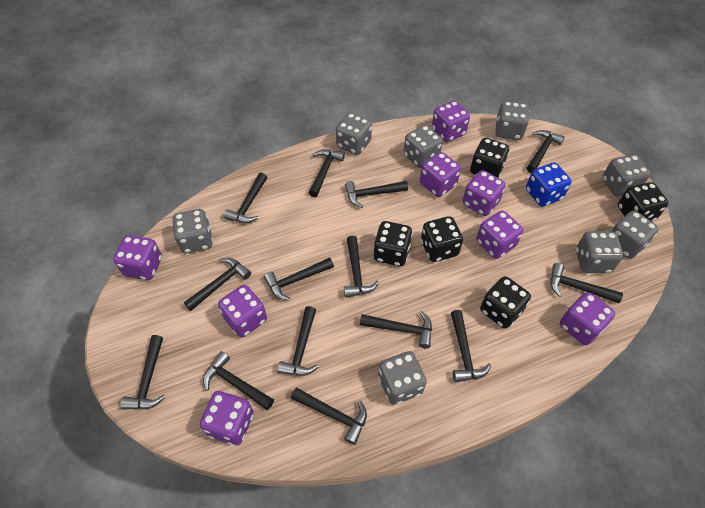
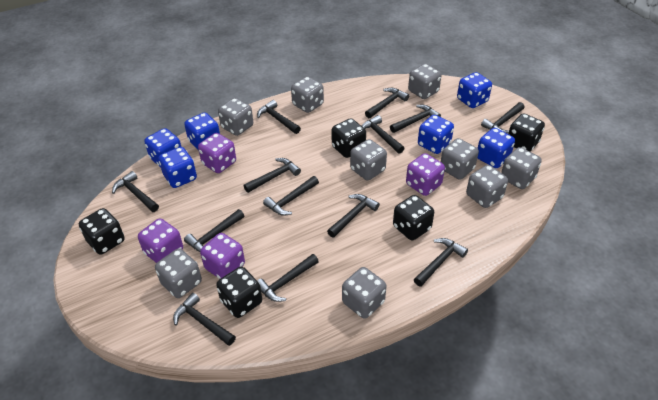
black hammer: [121,335,165,410] [184,258,251,311] [203,351,274,410] [224,173,267,223] [264,257,334,300] [277,306,319,376] [291,388,367,445] [309,149,345,197] [344,236,379,298] [345,181,408,208] [360,311,432,348] [451,310,491,382] [527,130,565,173] [550,263,623,303] = 14 -> [112,171,159,212] [173,293,236,346] [184,209,244,252] [244,158,301,193] [257,100,301,134] [257,254,319,302] [263,176,319,216] [327,194,380,238] [362,115,405,154] [365,88,409,118] [390,105,441,133] [414,238,468,287] [481,102,525,133] = 13
blue dice: [526,162,572,207] = 1 -> [144,128,181,168] [159,147,197,188] [184,112,220,150] [418,115,454,154] [457,72,492,108] [478,128,515,168] = 6
grey dice: [172,209,213,253] [336,113,372,155] [378,351,427,405] [404,125,443,168] [495,101,529,140] [576,231,624,273] [602,154,650,197] [611,211,659,259] = 8 -> [155,248,202,298] [218,98,253,136] [291,76,324,113] [342,267,386,319] [350,139,387,180] [408,64,442,99] [441,138,479,180] [466,165,508,208] [501,147,542,189] = 9
purple dice: [113,235,162,280] [200,391,254,446] [218,285,267,337] [420,152,461,197] [432,101,470,142] [463,170,506,216] [476,211,523,259] [560,292,615,345] = 8 -> [138,218,183,263] [198,133,236,173] [200,233,245,279] [406,153,445,196] = 4

